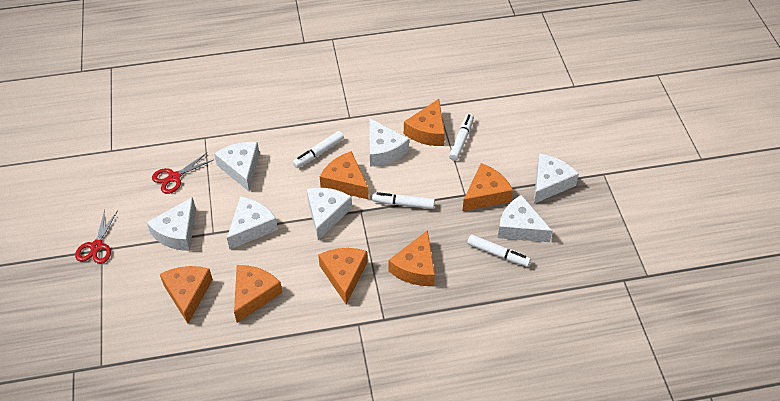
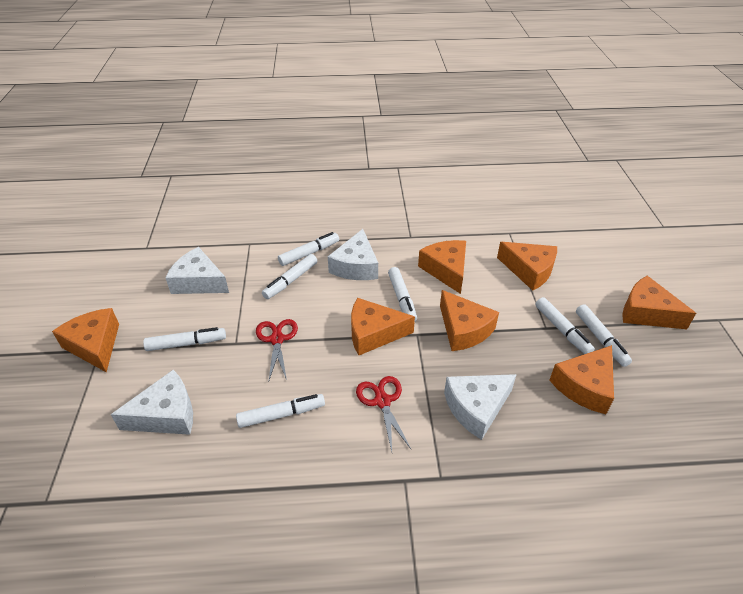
white cheese: [146,197,196,251] [214,142,260,191] [227,196,278,249] [307,188,352,240] [369,118,409,167] [498,195,553,242] [534,153,579,204] = 7 -> [111,370,193,435] [165,247,229,294] [328,229,378,280] [444,374,517,440] = 4
white marker: [293,131,344,168] [372,192,435,209] [449,114,474,161] [467,235,531,267] = 4 -> [143,327,226,351] [236,394,325,428] [262,254,317,299] [278,232,339,266] [388,267,417,322] [536,297,595,354] [576,304,632,367] = 7

